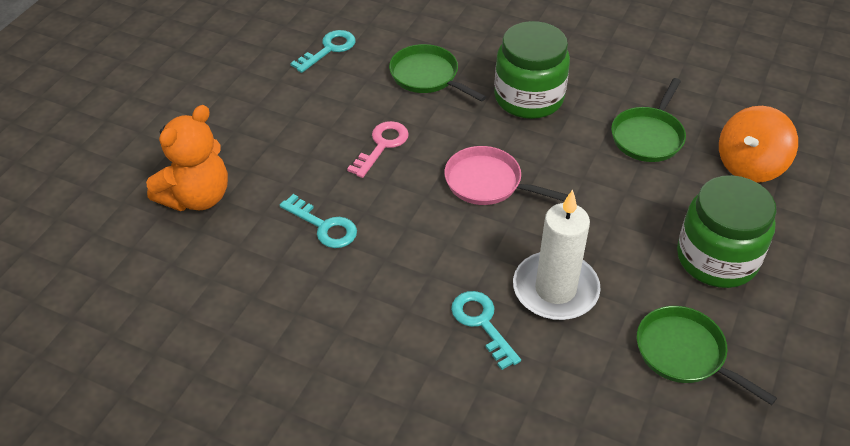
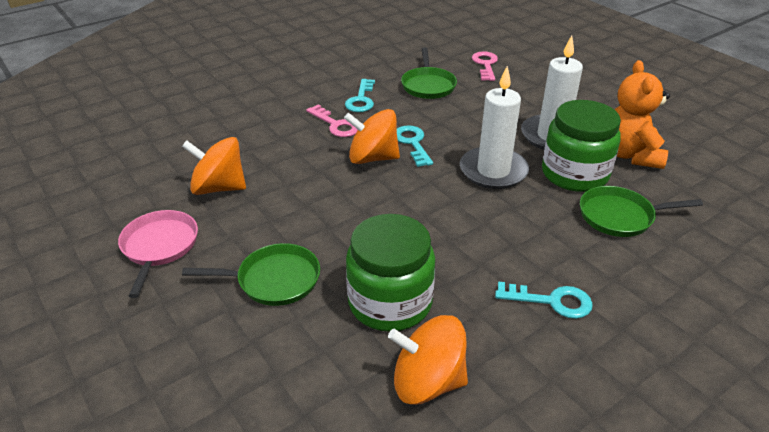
orange spinning top: [719,106,798,182] = 1 -> [182,137,246,195] [344,109,400,164] [388,315,468,405] = 3
pink key: [347,121,409,178] = 1 -> [306,105,358,137] [472,51,498,81] = 2
white candle: [513,189,601,320] = 1 -> [460,66,529,189] [521,36,583,150] = 2

